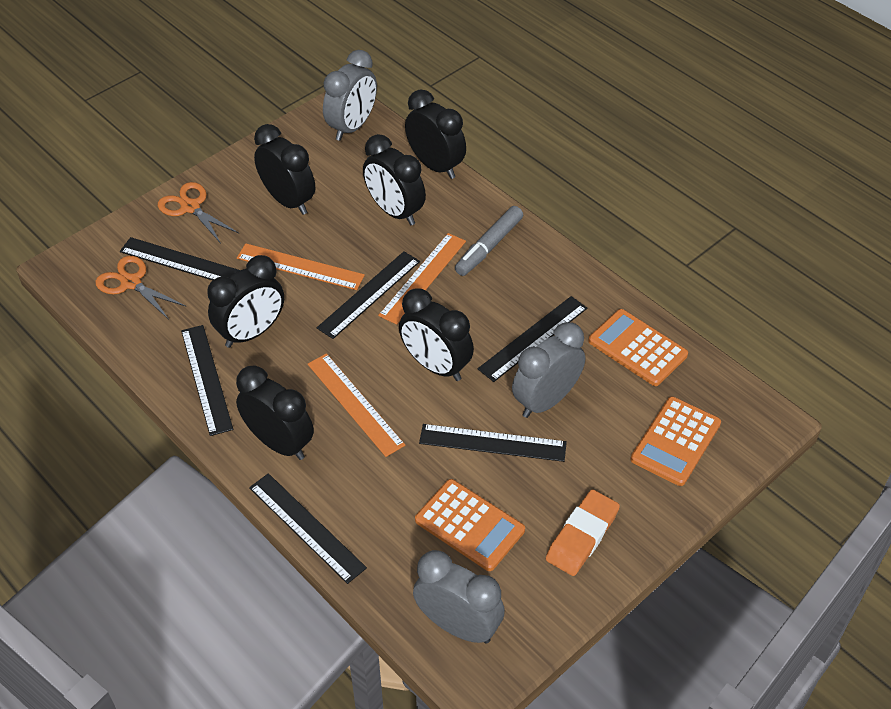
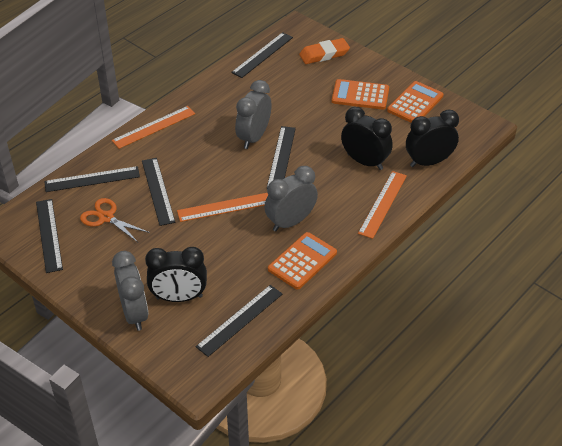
black clock: [207,255,284,348] [236,366,314,460] [254,124,315,215] [363,134,426,225] [399,288,474,381] [405,89,466,179] = 6 -> [145,247,207,302] [341,107,393,170] [406,110,459,167] = 3
grey marker: [455,206,523,276] = 1 -> none = 0
orange scissors: [95,256,187,319] [158,182,239,244] = 2 -> [80,198,150,242] = 1

